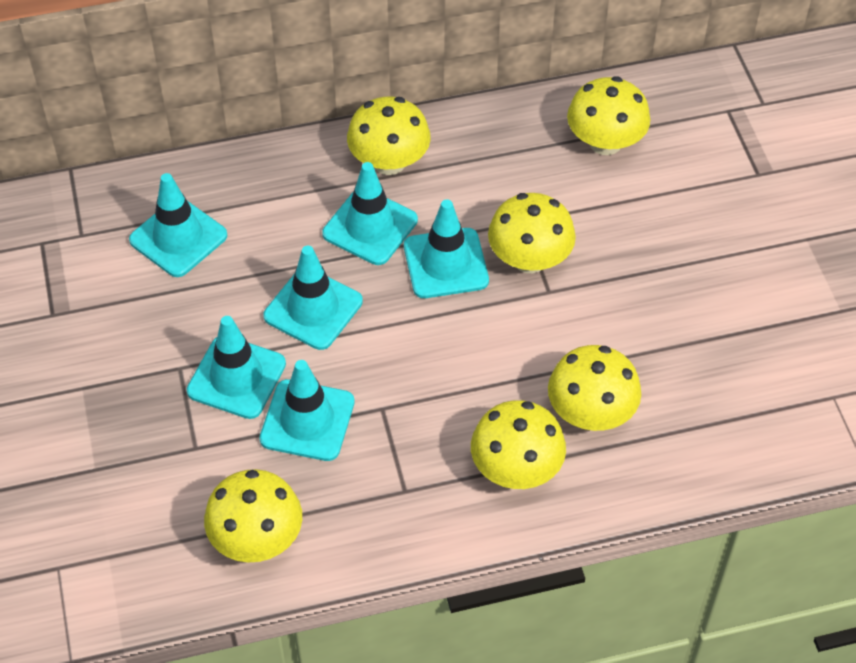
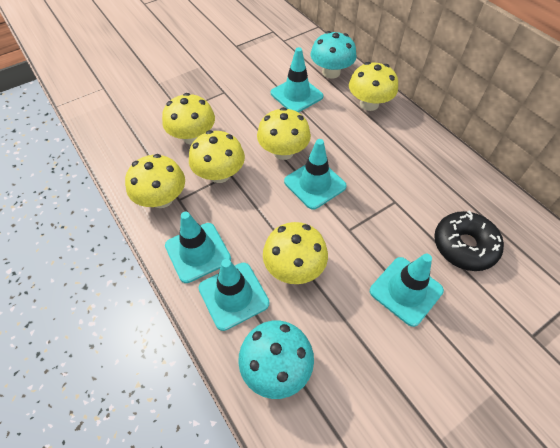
black donut: none = 0 -> [434,210,504,271] = 1
turquoise mushroom: none = 0 -> [238,320,314,399] [311,31,357,79] = 2
turquoise traffic cone: [129,173,227,277] [187,316,286,419] [260,360,355,461] [263,246,363,350] [322,162,418,265] [404,199,489,298] = 6 -> [165,212,231,283] [199,259,269,331] [271,47,323,113] [284,139,347,210] [370,253,444,327] = 5

